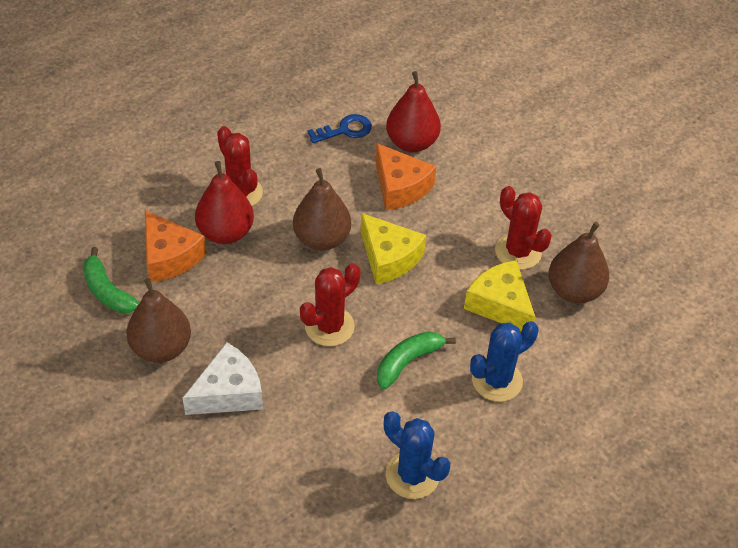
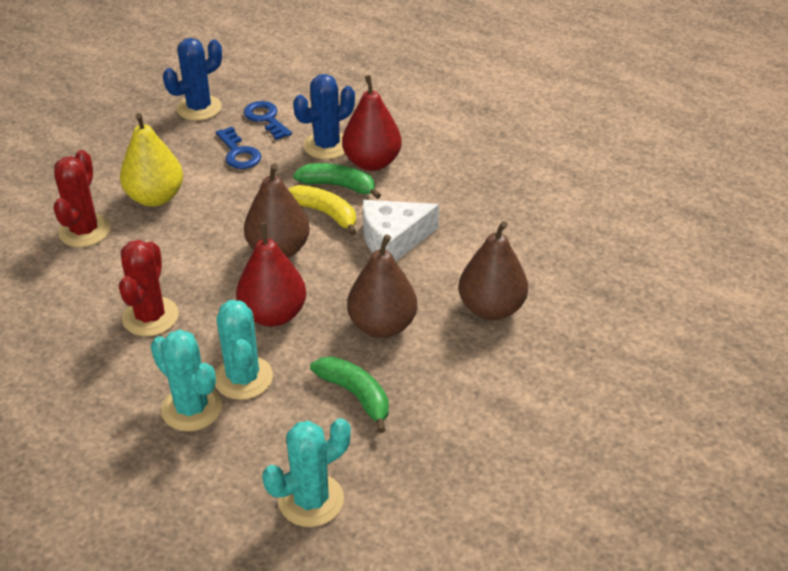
blue key: [307,114,372,143] = 1 -> [216,127,261,169] [244,101,292,140] = 2
orange cheese: [145,210,207,282] [376,143,436,210] = 2 -> none = 0
red cactus: [217,126,263,206] [300,263,360,346] [495,186,552,270] = 3 -> [53,150,111,247] [119,240,179,336] = 2
turquoise cactus: none = 0 -> [151,330,222,432] [215,300,273,400] [262,418,351,527] = 3
yellow banana: none = 0 -> [288,185,357,236] = 1
yellow cheese: [361,213,426,284] [464,260,535,331] = 2 -> none = 0
yellow pear: none = 0 -> [120,113,183,206] = 1

